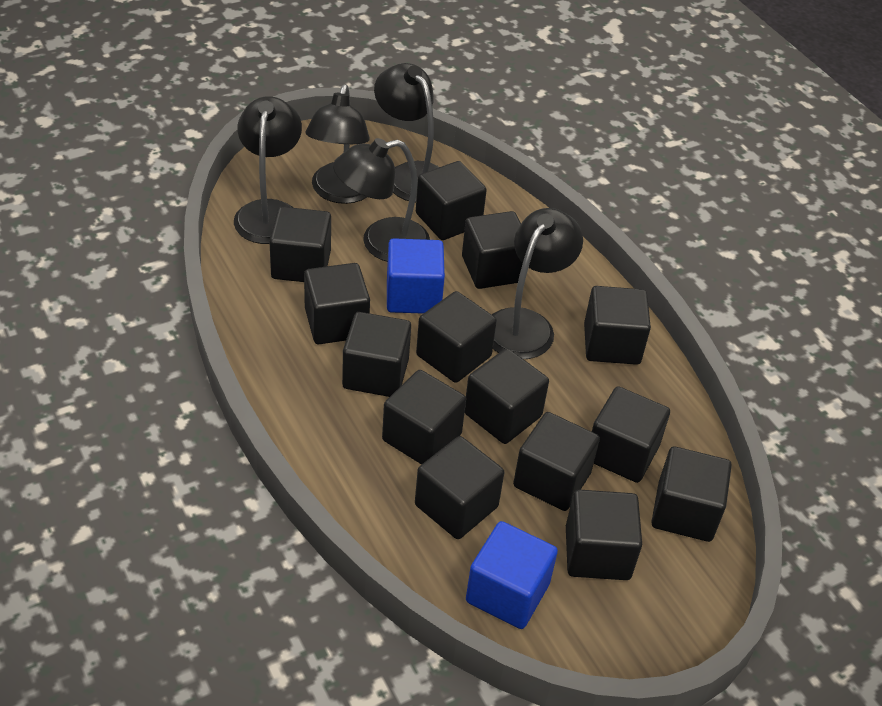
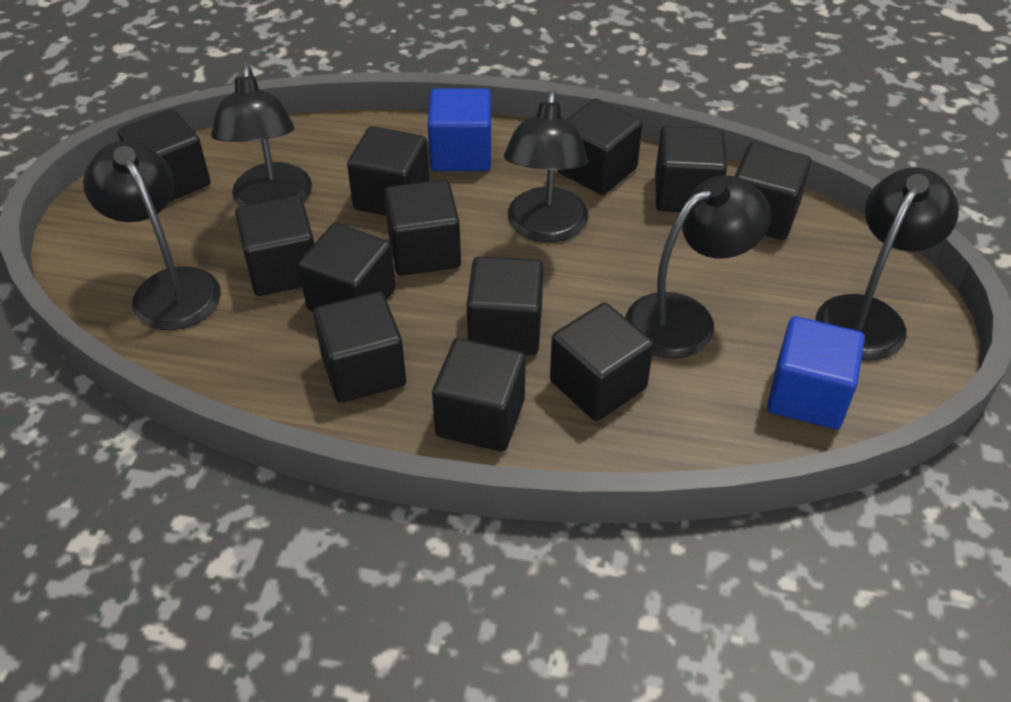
black cube: [269,207,331,282] [304,263,370,344] [342,312,411,397] [382,370,466,465] [415,436,504,539] [416,161,487,240] [416,291,497,383] [462,211,523,289] [465,348,549,444] [513,412,600,511] [566,490,642,580] [584,286,651,365] [592,386,670,483] [651,446,732,542] = 14 -> [118,109,210,202] [235,196,314,296] [298,223,396,312] [313,292,406,403] [347,126,429,216] [384,180,461,276] [432,338,526,452] [467,256,544,355] [550,303,654,421] [557,98,643,195] [655,126,727,212] [735,142,811,240] = 12

